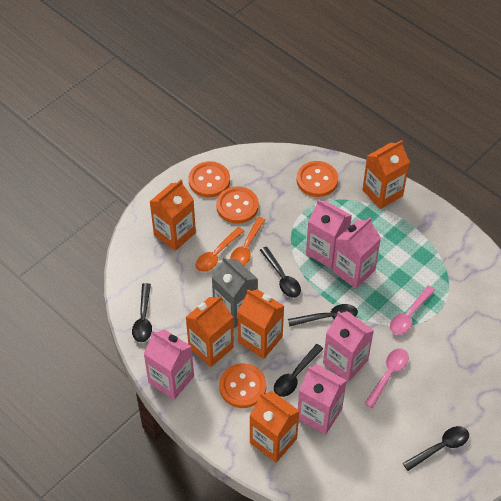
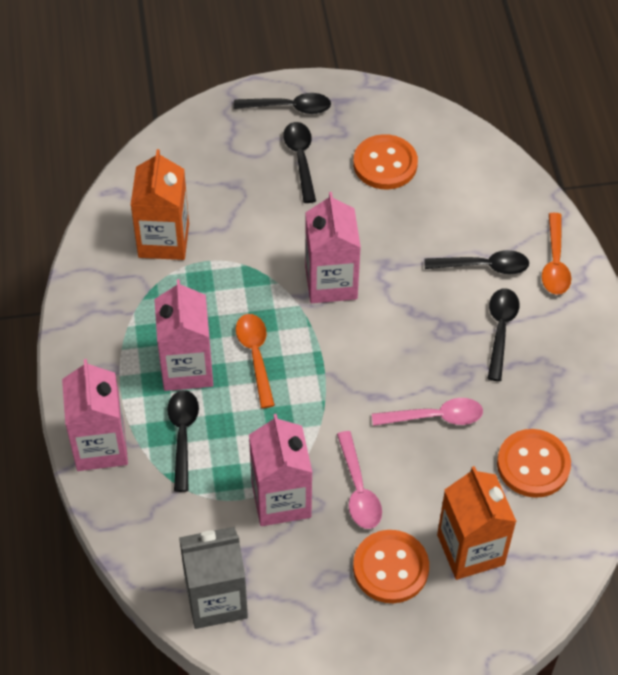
orange button: [189,161,230,197] [216,186,259,224] [219,363,266,408] [297,161,338,197] = 4 -> [353,134,418,189] [353,530,429,603] [497,429,571,498] = 3
orange carton: [149,180,196,251] [186,296,234,367] [238,289,284,359] [250,391,299,463] [362,140,410,209] = 5 -> [131,149,189,260] [437,466,517,580] = 2
pink carton: [143,329,194,400] [298,364,347,435] [306,199,352,268] [323,311,374,382] [333,217,381,289] = 5 -> [62,359,128,471] [154,279,213,391] [249,414,313,526] [305,192,361,303] = 4

